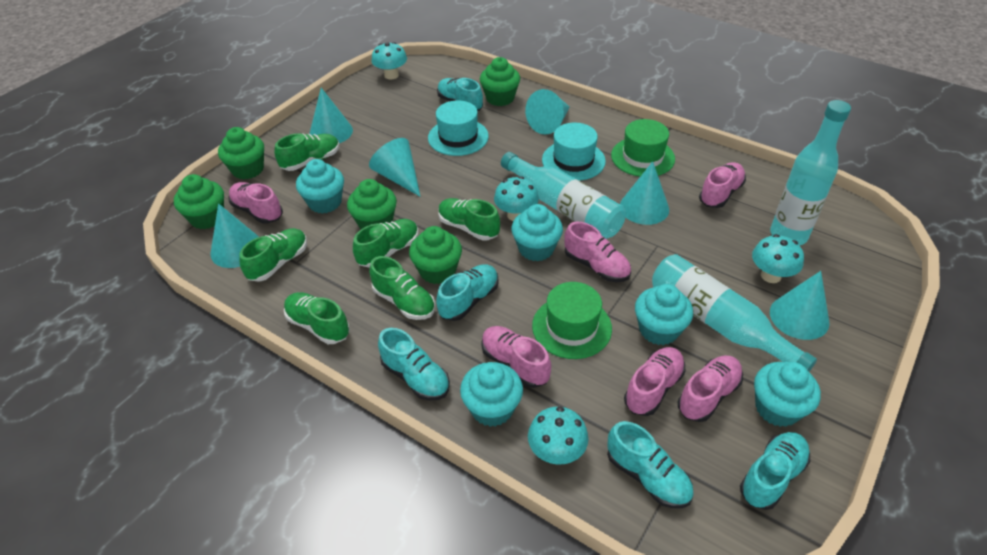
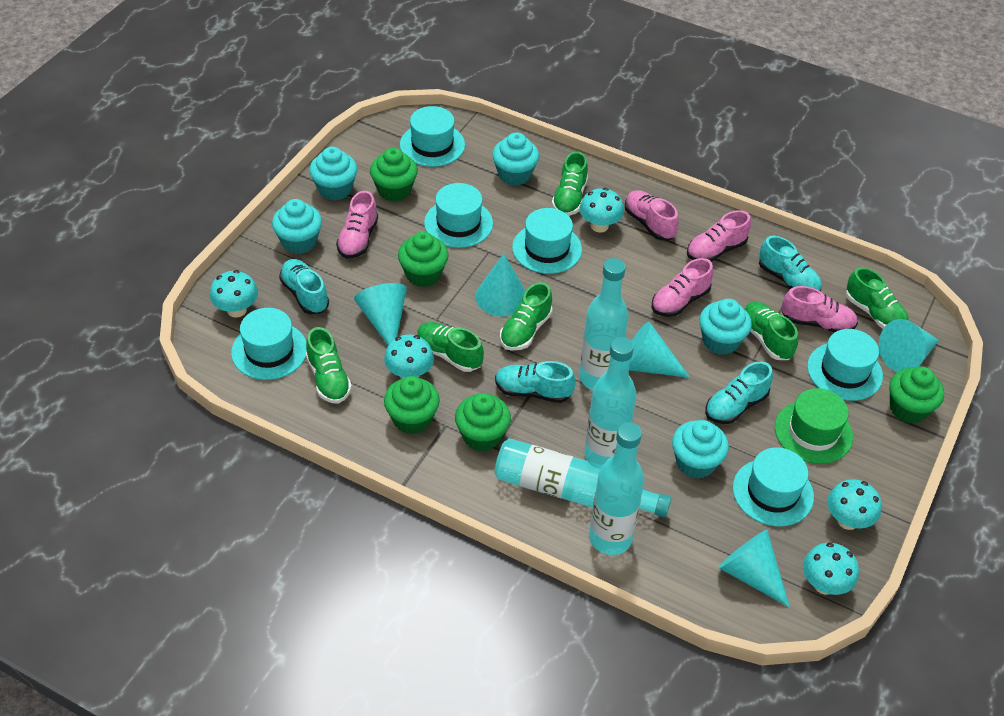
green hat: [532,282,612,359] [611,119,675,177] = 2 -> [775,388,853,464] = 1
pink shoe: [228,182,283,224] [481,326,551,388] [564,222,631,282] [624,347,685,416] [678,356,743,422] [699,162,746,208] = 6 -> [336,191,378,258] [625,190,679,241] [652,258,714,317] [687,210,751,262] [781,286,858,333] = 5
turquoise bottle: [501,152,626,239] [652,254,817,372] [770,100,851,245] = 3 -> [495,438,672,518] [579,258,629,390] [584,337,637,465] [589,422,644,555] = 4
turquoise cone: [211,203,259,268] [309,88,353,143] [369,138,421,197] [525,89,569,134] [620,162,669,225] [770,271,830,340] = 6 -> [354,283,407,345] [475,253,525,317] [629,322,690,378] [718,530,790,608] [879,319,939,372] = 5
turquoise hat: [428,100,489,156] [542,123,606,181] = 2 -> [231,308,307,380] [400,106,465,167] [424,183,493,248] [512,208,582,274] [733,447,814,526] [807,329,883,401] = 6
turquoise mushroom: [371,42,407,80] [494,176,539,221] [528,406,588,465] [752,234,804,283] = 4 -> [210,270,258,317] [384,335,434,379] [579,188,624,233] [803,543,859,595] [827,479,882,530] = 5
turquoise shoe: [378,328,450,400] [436,264,499,321] [437,78,483,111] [607,421,694,508] [740,432,810,510] = 5 -> [279,259,329,314] [495,361,576,403] [705,361,773,424] [759,236,822,292] = 4

